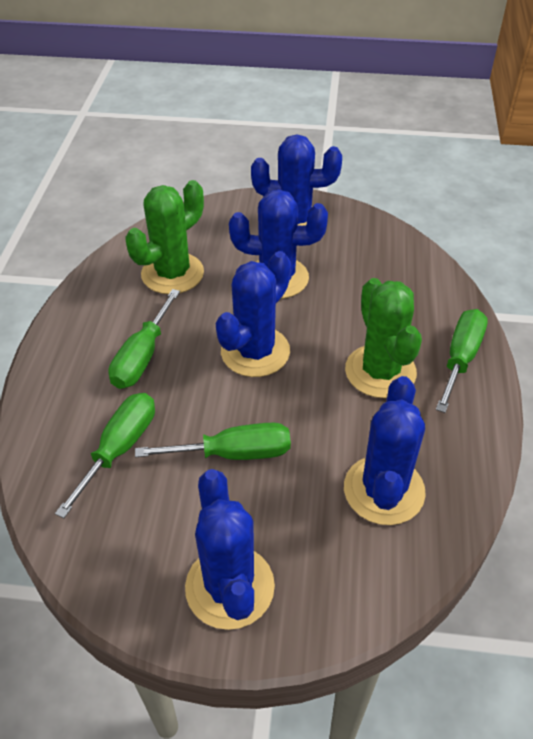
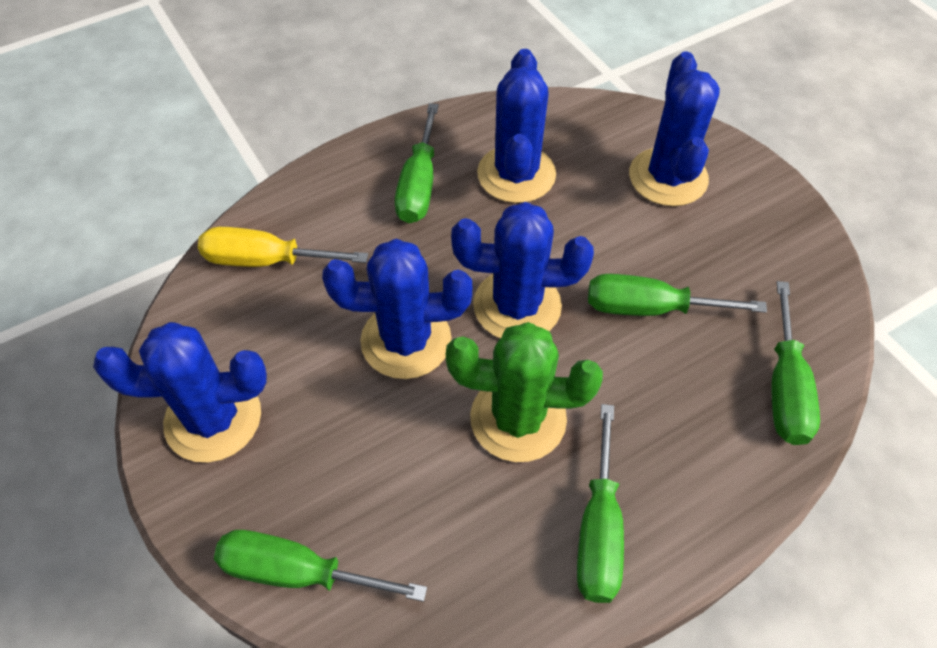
green cactus: [125,180,204,294] [345,278,422,398] = 2 -> [446,322,603,462] = 1
green screwdriver: [55,393,155,518] [108,289,180,389] [135,422,291,460] [436,309,488,413] = 4 -> [214,530,427,602] [395,103,439,223] [577,404,624,603] [588,274,767,316] [771,281,820,445] = 5
yellow screwdriver: none = 0 -> [198,227,368,267] = 1

